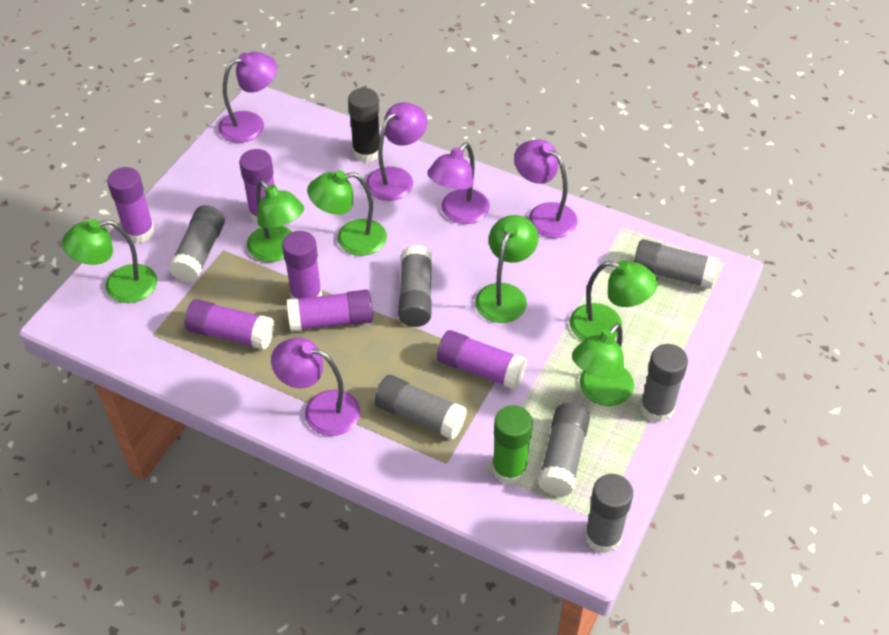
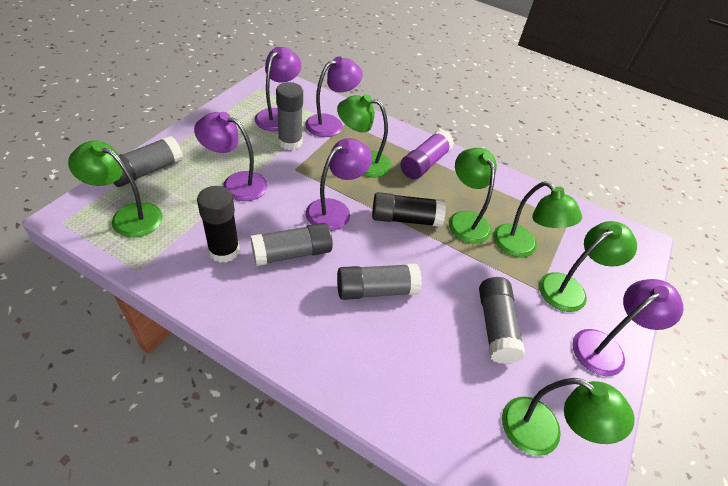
black glue stick: [348,88,380,162] = 1 -> [197,186,240,263] [372,192,446,227] = 2
green glue stick: [492,405,533,485] = 1 -> none = 0
grey glue stick: [168,205,225,283] [374,375,467,440] [398,245,433,327] [538,403,590,496] [585,474,633,554] [634,239,719,289] [640,344,688,423] = 7 -> [114,136,183,187] [250,223,333,266] [276,82,303,150] [337,264,422,300] [479,277,525,364] = 5
purple glue stick: [107,167,155,243] [185,299,274,350] [239,149,274,224] [282,231,322,299] [287,290,373,332] [437,330,527,390] = 6 -> [401,130,454,179] = 1

